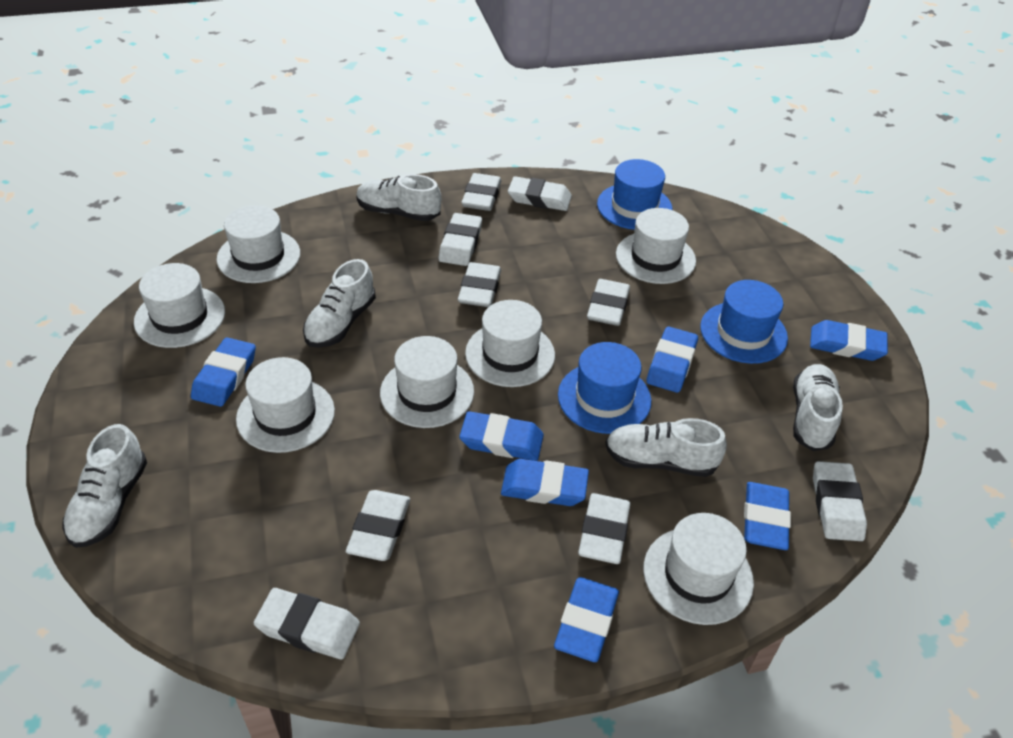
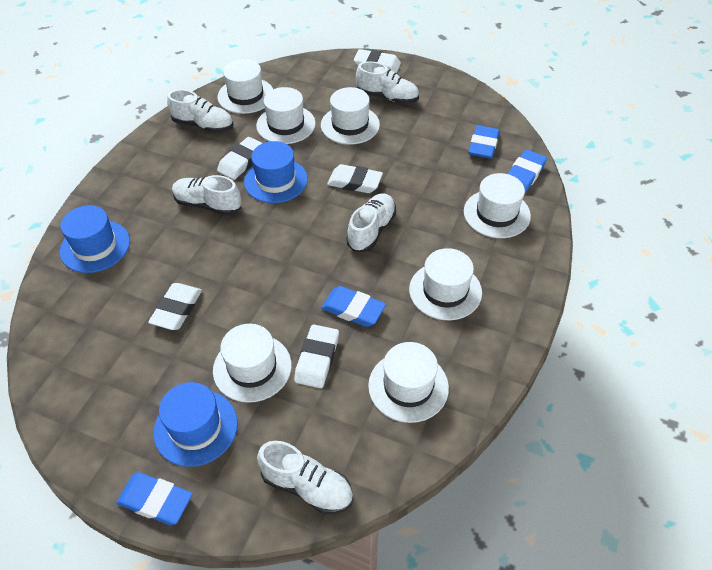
blue eraser: [191,337,256,407] [459,411,544,461] [501,459,589,506] [554,577,619,662] [647,327,698,393] [744,482,791,550] [810,320,888,361] = 7 -> [116,472,192,525] [321,286,386,327] [468,125,500,159] [508,150,547,193] = 4
white eraser: [254,588,360,659] [346,490,410,561] [439,213,482,266] [458,262,501,307] [461,173,501,211] [508,176,572,211] [578,493,630,564] [587,279,630,326] [813,461,867,541] = 9 -> [148,283,202,330] [217,137,262,180] [294,324,339,388] [327,164,383,193] [354,49,401,74] = 5

